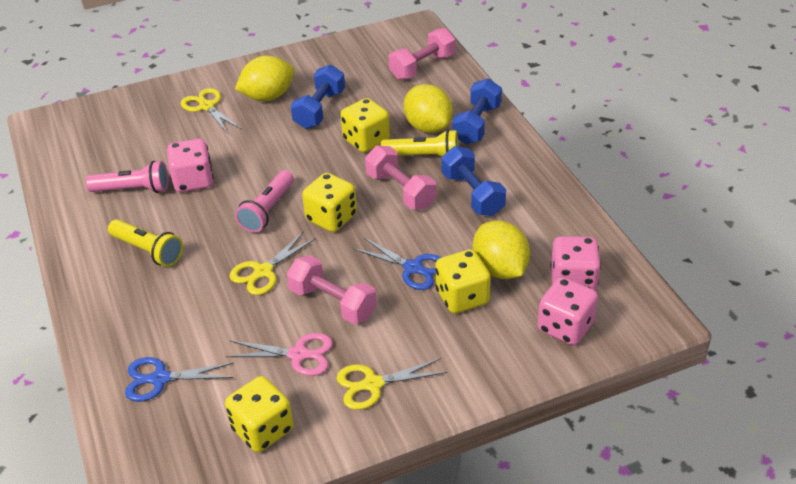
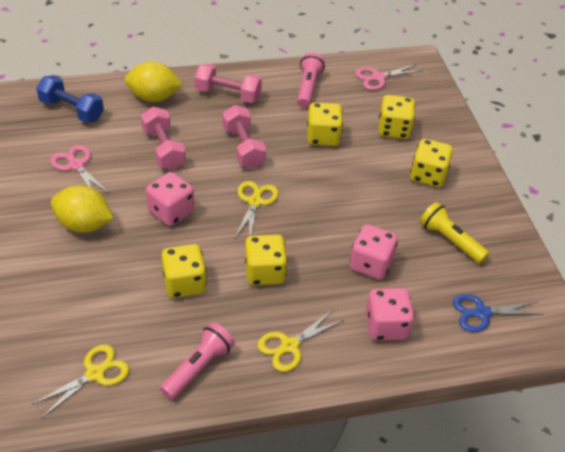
blue dumbbell: [291,64,345,129] [441,146,506,216] [452,78,502,145] = 3 -> [36,76,104,123] = 1
blue scissors: [125,357,234,402] [353,237,442,290] = 2 -> [453,294,544,332] = 1
pink scissors: [225,333,333,376] = 1 -> [50,145,109,193] [355,64,423,90] = 2
yellow dice: [225,376,293,452] [302,173,357,232] [341,98,390,153] [435,249,491,314] = 4 -> [162,244,207,298] [245,235,288,285] [307,102,343,146] [378,95,416,139] [410,139,453,187] = 5
yellow flashlight: [108,219,183,267] [381,129,459,157] = 2 -> [420,202,489,263] = 1
yellow lemon: [235,56,294,101] [403,84,453,133] [473,221,530,279] = 3 -> [51,185,113,233] [125,61,183,102] = 2

